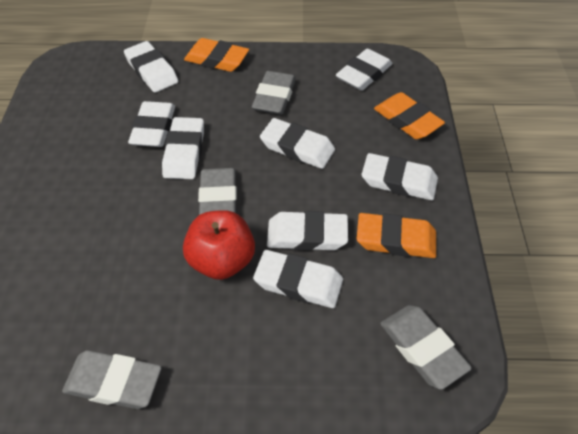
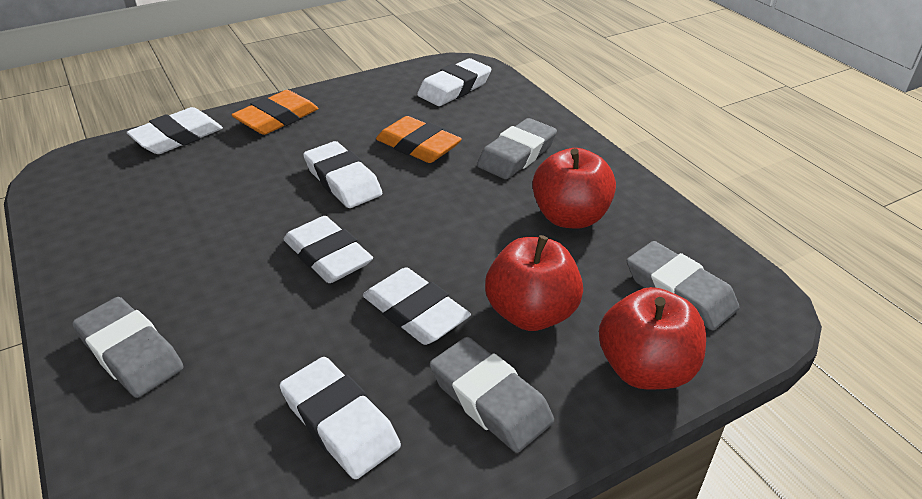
orange eraser: [184,38,249,72] [357,213,436,258] [374,92,445,139] = 3 -> [232,90,318,135] [376,116,462,163] = 2
red apple: [183,210,255,280] = 1 -> [485,235,583,331] [532,148,616,229] [599,287,706,389] = 3
white eraser: [124,41,178,93] [128,101,175,147] [162,117,204,179] [253,250,343,308] [260,118,335,169] [267,211,348,251] [336,49,392,91] [362,153,438,200] = 8 -> [126,107,223,154] [280,357,401,479] [284,216,373,283] [303,141,382,208] [363,267,471,345] [417,58,491,106] = 6

